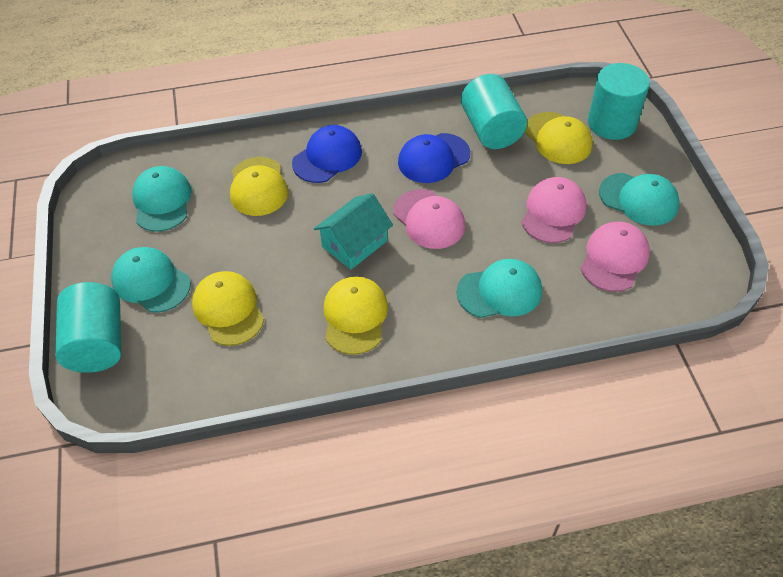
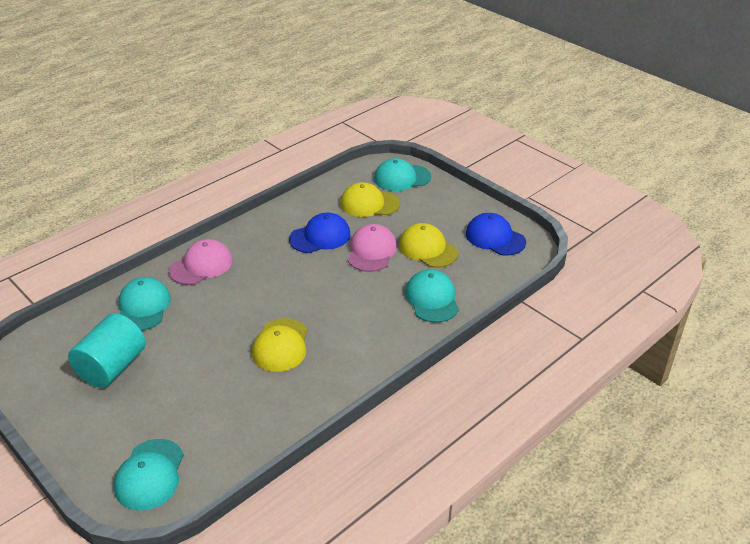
pink cap: [393,189,465,249] [522,177,587,243] [581,222,650,292] = 3 -> [169,239,232,285] [348,224,397,272] = 2
turquoise cylinder: [55,282,121,373] [461,74,527,149] [588,63,650,140] = 3 -> [68,313,146,388] = 1
turquoise house: [314,193,393,270] = 1 -> none = 0
yellow cap: [192,271,264,346] [230,157,288,216] [324,277,388,355] [525,112,592,164] = 4 -> [252,318,307,372] [340,182,400,217] [399,223,458,268] = 3

